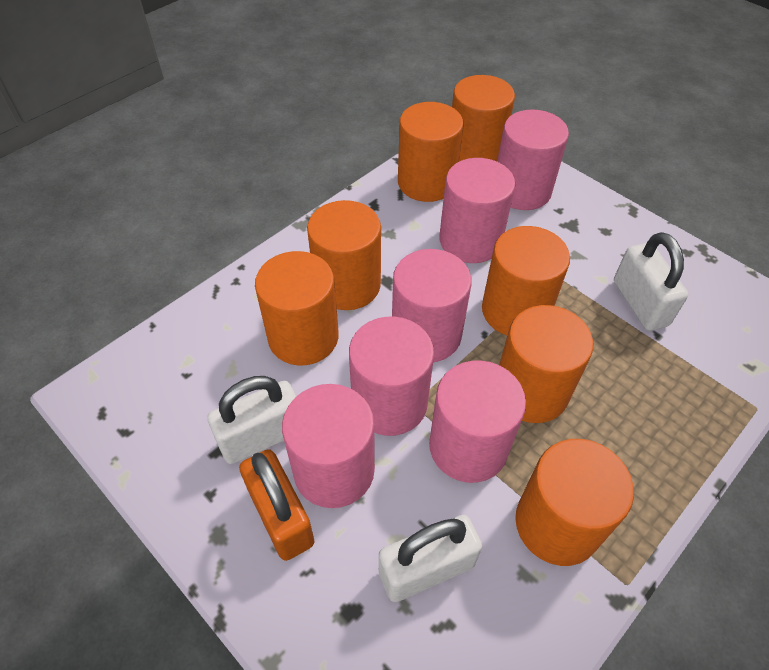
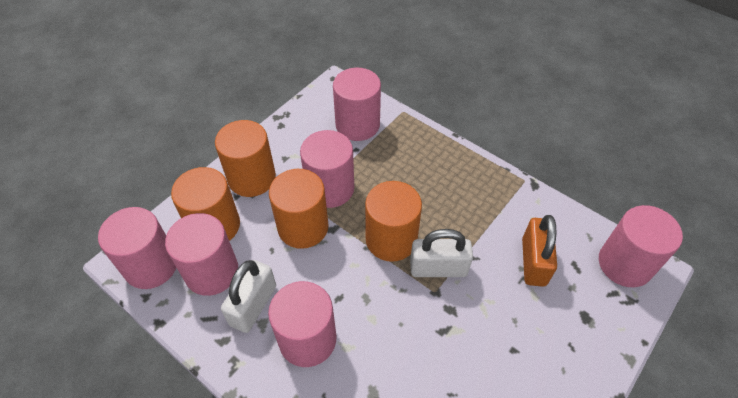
orange cylinder: [255,251,339,366] [307,200,381,310] [398,102,464,202] [452,75,515,162] [482,226,570,335] [499,305,593,423] [515,439,634,566] = 7 -> [171,167,240,241] [215,120,276,197] [269,169,329,249] [365,181,422,262] = 4
white padlock: [207,376,296,464] [379,515,482,602] [614,232,688,331] = 3 -> [221,260,276,333] [410,229,473,277] = 2

